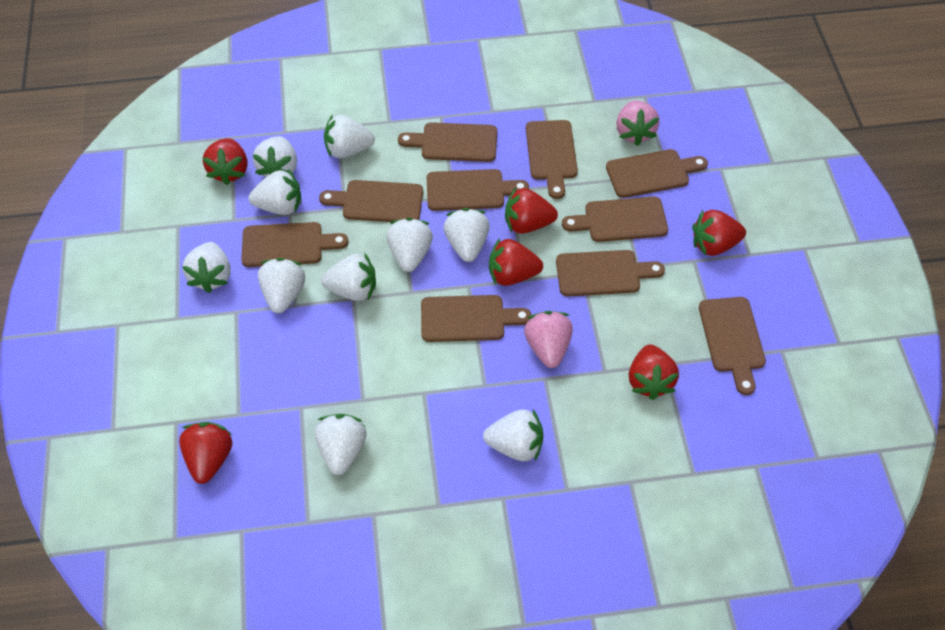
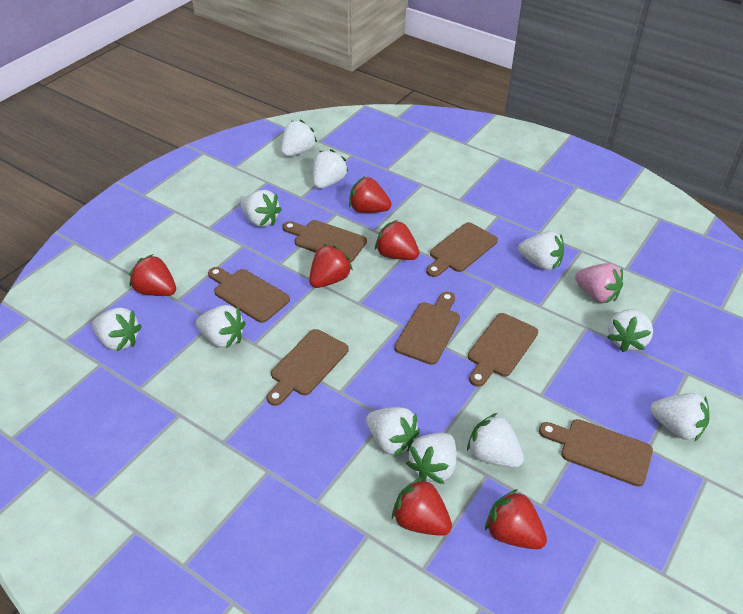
brown cutting board: [241,222,349,267] [319,180,423,222] [398,122,497,162] [421,295,531,342] [427,169,529,211] [526,120,578,199] [556,250,665,296] [562,197,668,242] [606,149,708,198] [699,297,766,395] = 10 -> [208,267,290,323] [267,329,348,406] [283,220,367,263] [394,292,460,365] [426,222,498,277] [468,313,538,387] [539,419,653,487] = 7
pink strawberry: [524,311,573,368] [616,100,660,146] = 2 -> [575,263,623,303] = 1
white strawberry: [182,242,231,293] [249,169,301,215] [253,136,297,177] [258,258,305,313] [315,414,367,475] [321,253,376,301] [324,114,375,158] [387,218,433,272] [444,208,489,262] [483,409,543,461] = 10 -> [92,308,142,351] [196,305,246,348] [241,190,282,227] [281,120,317,156] [313,149,348,189] [366,407,420,457] [406,433,457,484] [467,413,524,467] [518,231,564,270] [607,309,653,352] [650,393,710,441] = 11

